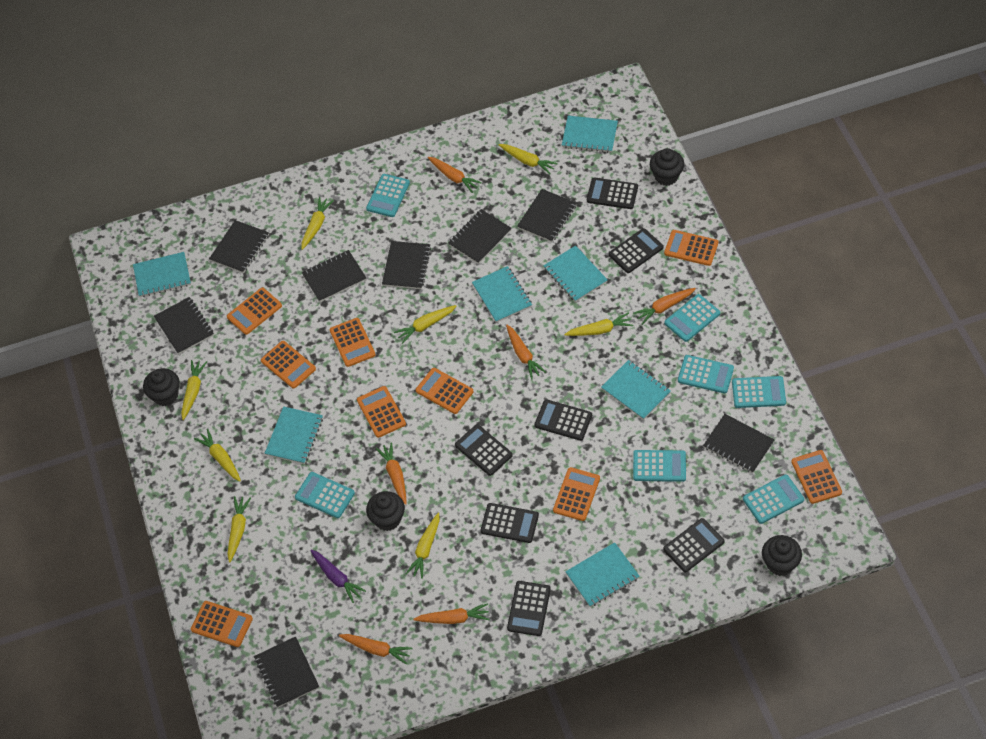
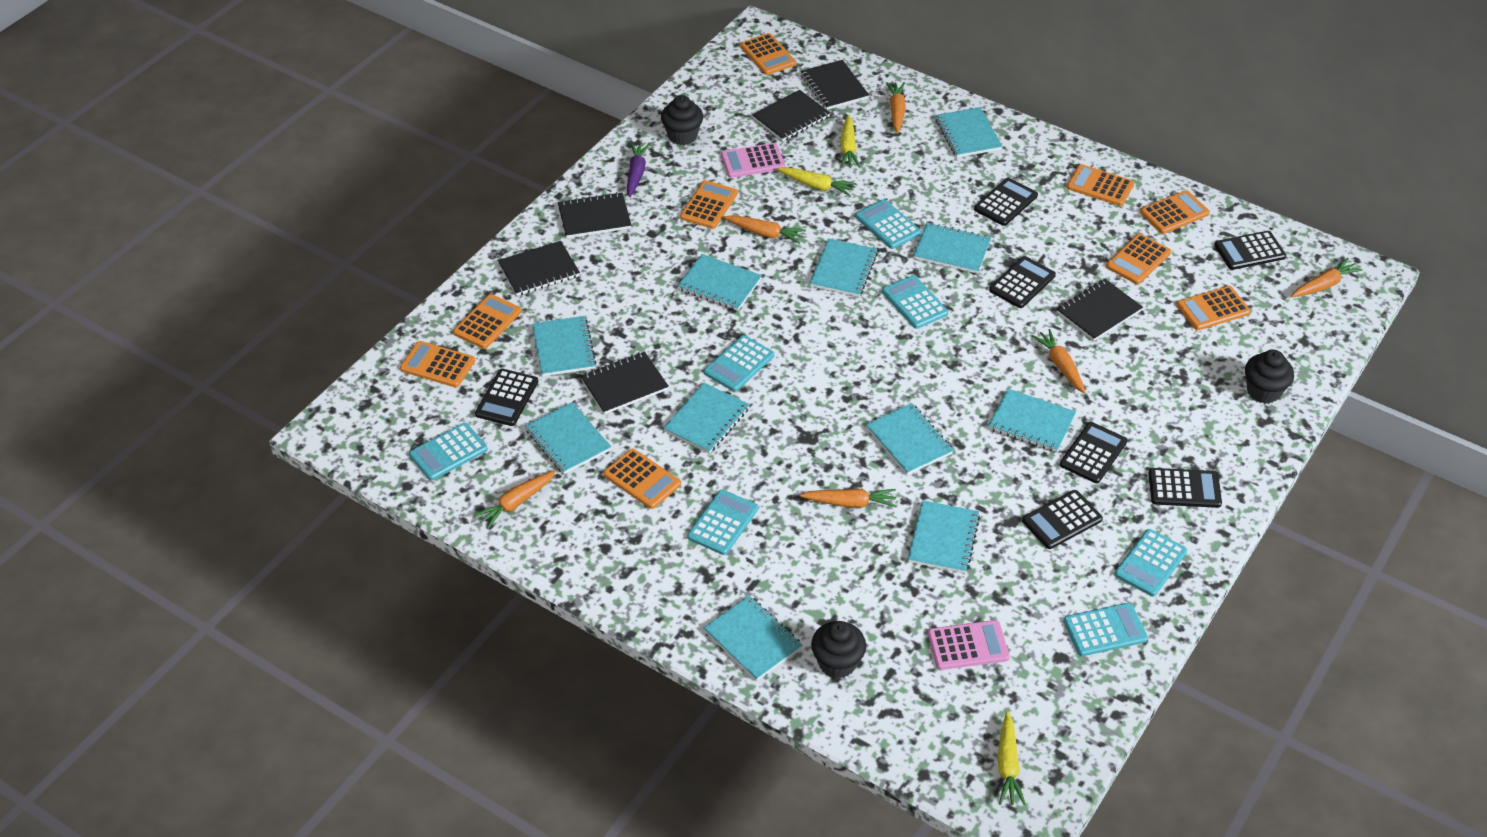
black cupcake: [143,368,180,406] [366,491,405,531] [650,148,684,186] [762,535,802,576] = 4 -> [661,95,703,145] [811,621,866,679] [1245,350,1294,404] = 3
black notebook: [154,297,214,355] [209,220,269,273] [254,637,319,708] [302,250,366,302] [382,241,431,289] [448,209,512,264] [517,189,576,242] [703,414,774,473] = 8 -> [498,241,580,296] [558,192,631,238] [580,351,669,414] [752,90,830,141] [801,60,869,110] [1057,279,1143,341] = 6
pink calculator: none = 0 -> [721,143,785,178] [928,620,1010,670] = 2
turquoise notebook: [133,252,191,297] [265,407,323,464] [472,266,532,323] [543,246,608,302] [562,116,618,153] [565,542,640,607] [601,360,671,420] = 7 -> [525,402,611,474] [532,316,596,376] [663,383,750,454] [677,254,762,311] [703,596,802,681] [810,238,878,297] [866,403,954,475] [908,500,980,573] [913,223,991,274] [936,107,1002,157] [988,389,1076,452] = 11
yellow carrot: [181,360,207,420] [194,429,241,481] [227,496,251,562] [301,197,334,250] [394,305,456,344] [406,513,440,579] [499,144,558,174] [564,312,633,336] = 8 -> [777,167,857,196] [840,115,860,168] [997,711,1026,806] = 3

